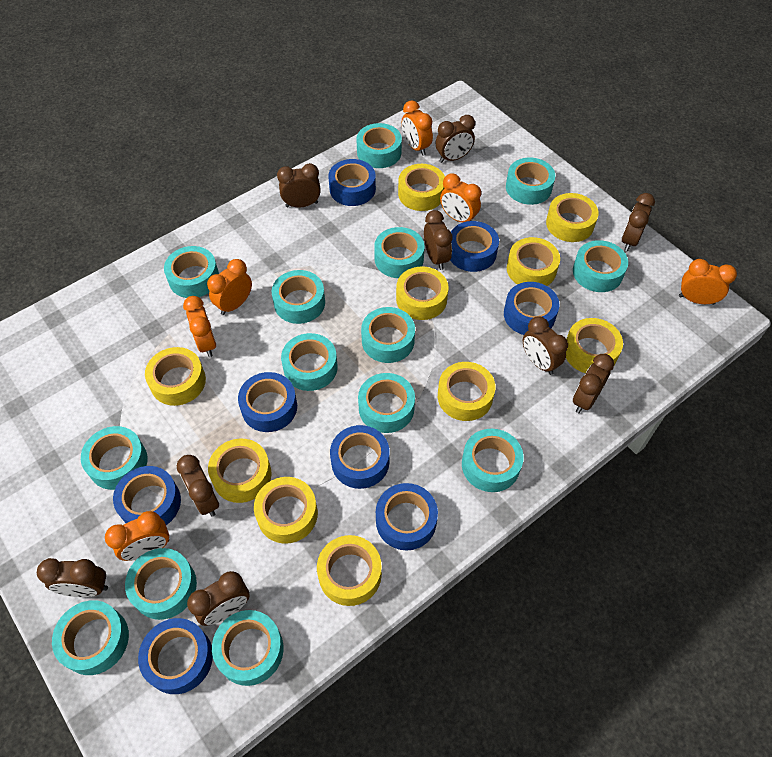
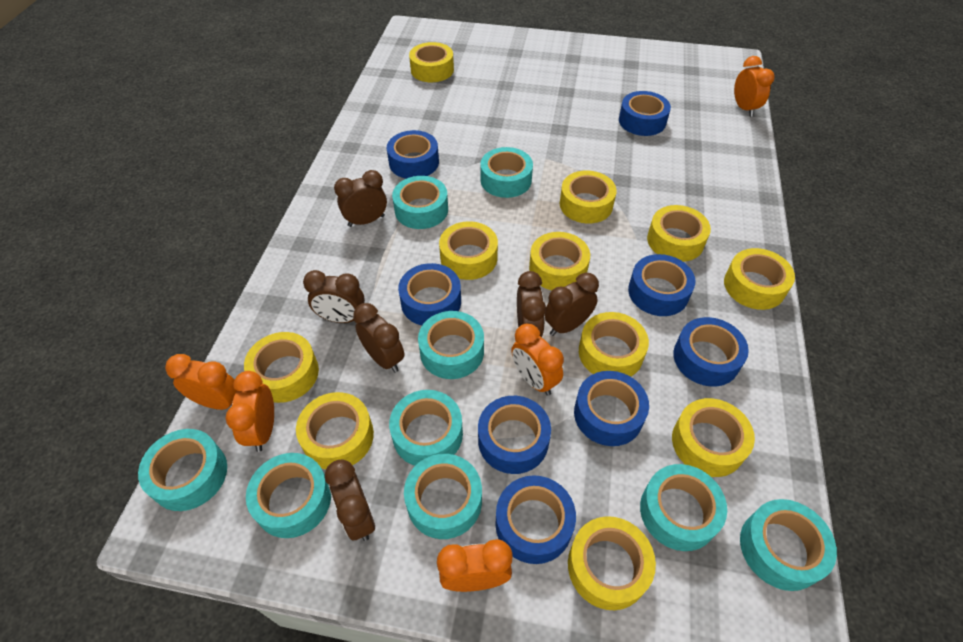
brown clock: [37,558,108,597] [177,455,219,517] [187,571,250,626] [277,163,321,208] [424,210,453,270] [436,115,475,163] [523,316,568,375] [573,354,614,413] [622,193,655,251] = 9 -> [303,270,365,323] [325,459,375,541] [334,170,387,227] [353,303,405,373] [517,271,546,337] [545,272,599,336] = 6
orange clock: [105,511,169,561] [183,296,217,357] [207,259,252,315] [402,100,433,156] [440,174,481,222] [679,259,737,305] = 6 -> [165,354,237,410] [226,371,274,452] [437,539,512,592] [511,324,564,396] [734,56,775,117] = 5
turquoise tape: [52,600,129,675] [81,426,148,490] [125,548,197,620] [164,246,219,298] [212,610,284,686] [272,270,325,324] [281,333,338,391] [356,123,402,168] [358,373,415,433] [361,307,415,363] [374,227,425,278] [462,429,524,492] [506,157,555,205] [573,240,628,292] = 14 -> [138,429,227,511] [246,453,331,538] [389,390,463,466] [392,176,448,229] [404,454,482,539] [418,311,484,379] [480,147,533,198] [640,464,727,551] [740,499,837,591] = 9
yellow tape: [145,347,206,406] [208,438,272,503] [254,477,318,544] [317,535,382,606] [396,266,449,320] [398,164,445,211] [438,362,495,421] [507,237,560,286] [546,193,599,242] [566,318,623,373] = 10 -> [244,332,319,403] [296,392,374,469] [409,42,454,82] [439,221,498,280] [529,232,590,290] [560,170,617,224] [568,516,656,610] [579,312,649,377] [647,205,711,262] [672,398,755,477] [724,248,795,310] = 11

